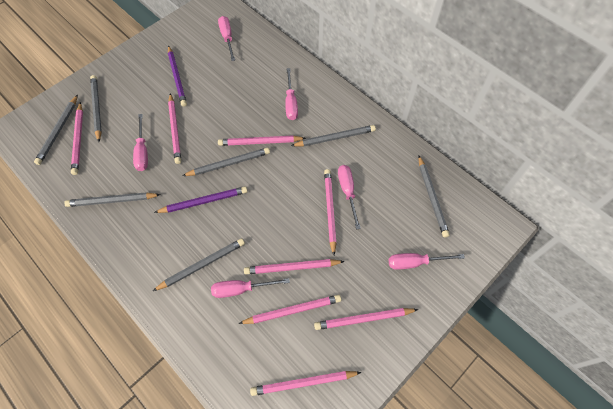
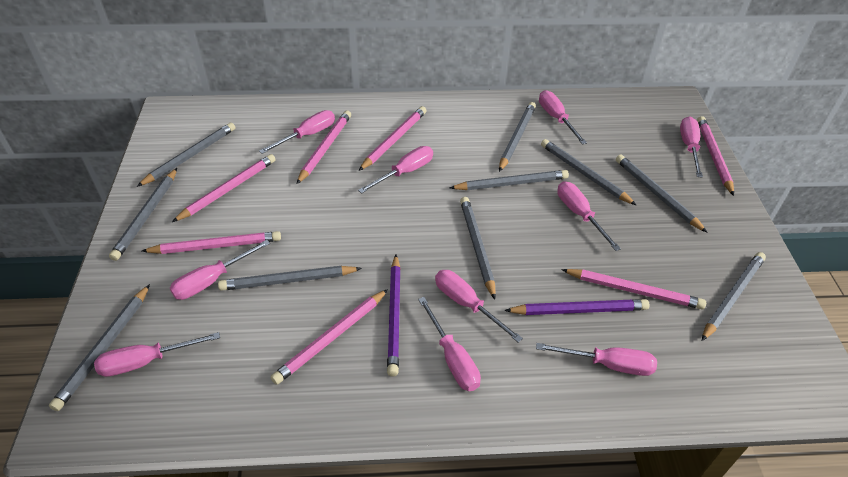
grey pencil: [34,95,78,165] [64,192,161,207] [90,75,102,142] [153,238,245,291] [182,147,270,176] [291,125,376,146] [418,156,450,238] = 7 -> [49,284,150,411] [109,168,177,261] [137,122,235,187] [218,266,362,291] [450,170,569,190] [460,197,496,300] [499,102,536,172] [541,139,636,205] [616,154,708,233] [702,252,766,341] = 10
pink pencil: [71,102,83,175] [168,93,181,164] [218,135,306,146] [238,295,341,324] [244,259,345,274] [250,371,362,396] [314,308,418,330] [324,169,336,255] = 8 -> [142,231,281,254] [172,154,276,222] [271,289,388,385] [297,110,351,184] [359,106,427,171] [561,269,706,309] [697,116,734,196] = 7
pink screwdriver: [133,114,148,171] [211,278,290,298] [218,16,235,61] [285,68,298,120] [338,165,361,229] [389,253,465,270] = 6 -> [94,332,220,377] [170,240,270,300] [259,110,335,154] [358,146,433,194] [418,297,481,391] [435,270,523,343] [536,343,657,376] [539,90,587,145] [557,181,621,251] [680,117,703,178] = 10

